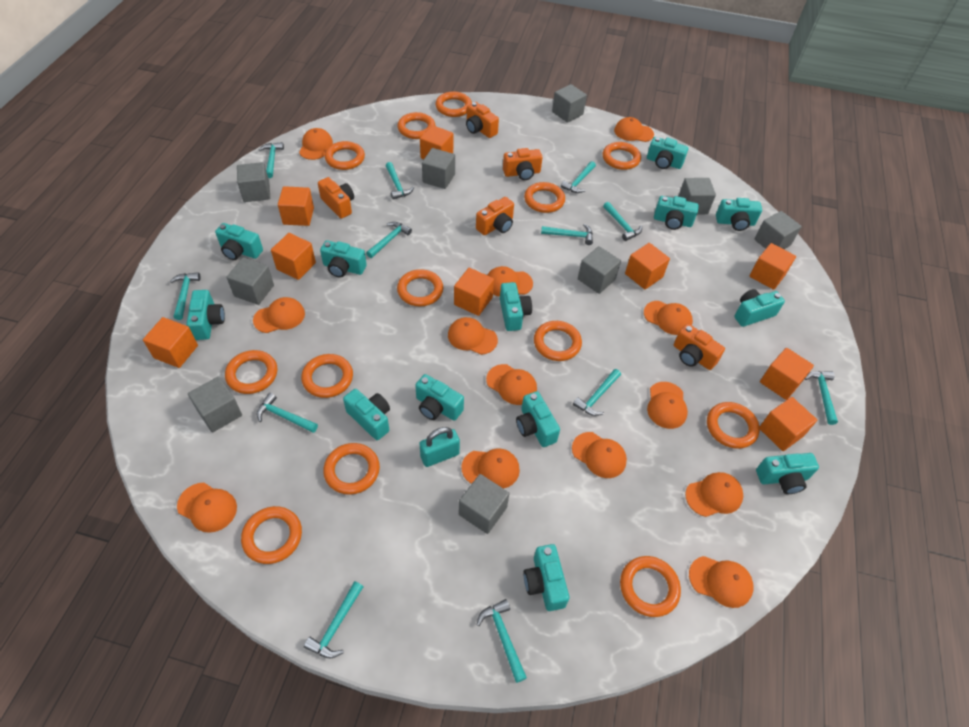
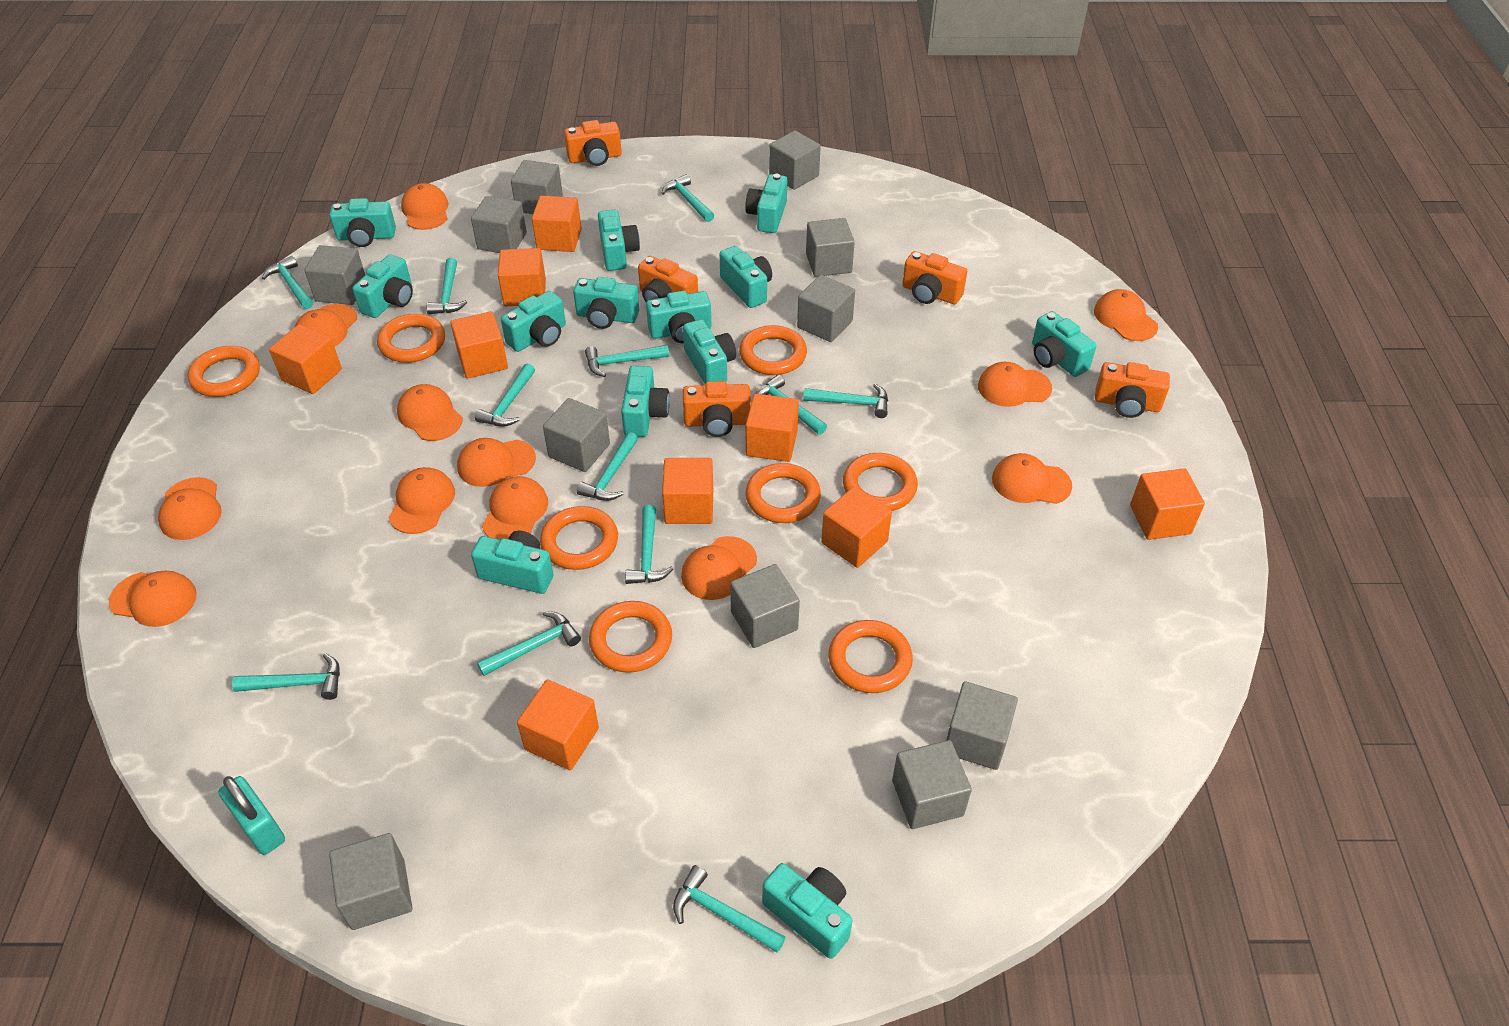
grey cube: [188,377,242,433] [227,257,274,305] [237,162,270,202] [422,148,455,189] [459,474,509,534] [552,84,587,123] [578,246,621,294] [678,178,716,214] [754,211,802,249] = 9 -> [305,245,365,305] [329,833,412,930] [471,196,527,253] [511,160,563,214] [543,398,610,472] [730,564,800,648] [769,131,821,190] [797,275,855,342] [806,218,855,277] [892,740,972,829] [946,681,1018,770] = 11
orange cap: [177,483,237,533] [253,297,305,333] [299,128,333,160] [448,317,498,355] [461,448,520,489] [486,364,537,405] [487,266,533,297] [572,432,627,478] [614,117,654,142] [644,301,693,335] [647,382,688,429] [685,472,743,517] [689,556,754,608] = 13 -> [109,571,197,627] [158,477,222,540] [295,304,357,347] [389,467,455,534] [397,384,463,441] [401,183,448,230] [457,438,536,487] [482,476,548,540] [681,536,757,600] [978,362,1052,407] [992,453,1072,504] [1094,289,1158,341] = 12
orange ring: [225,350,277,394] [241,506,302,564] [301,354,353,398] [323,443,380,495] [324,141,365,170] [397,112,436,139] [397,269,443,306] [435,92,472,117] [524,182,565,213] [534,321,582,361] [602,142,641,170] [620,556,681,617] [707,402,760,449] = 13 -> [188,346,260,397] [377,313,445,363] [540,506,618,570] [589,601,672,673] [739,325,807,375] [745,463,821,523] [828,620,913,693] [843,453,918,511] = 8

